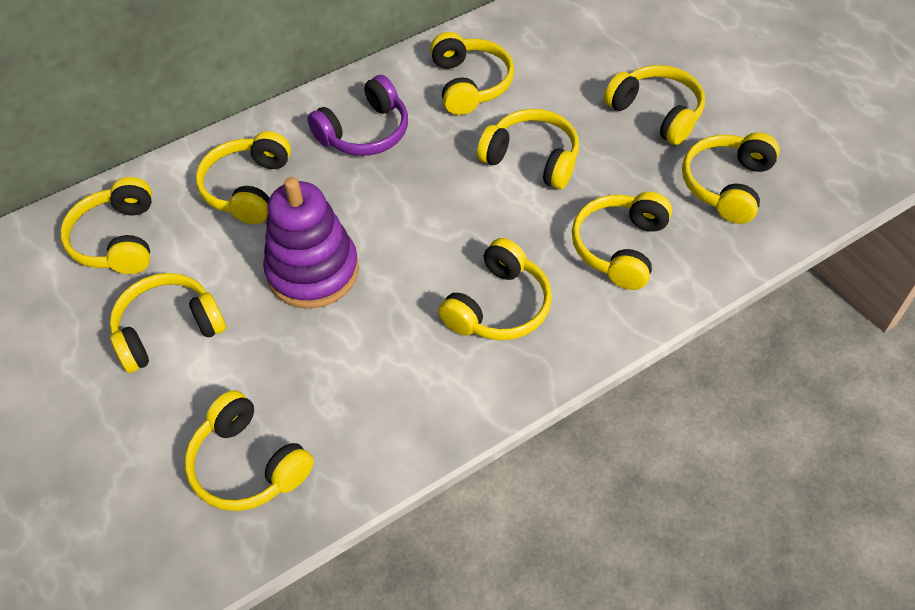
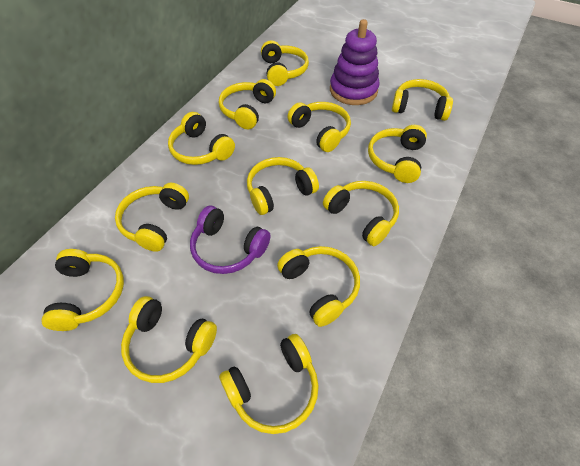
yellow headphones: [60,177,152,274] [110,273,226,373] [185,390,314,511] [196,131,291,224] [430,32,514,115] [438,238,552,340] [477,109,579,189] [572,192,672,290] [604,65,705,145] [682,132,780,224] = 10 -> [41,249,124,331] [115,183,189,252] [121,296,217,383] [168,112,235,165] [219,79,276,129] [219,334,319,434] [247,157,319,215] [261,40,309,86] [277,246,360,327] [287,102,351,152] [323,181,399,246] [368,125,427,183] [392,79,453,121] = 13

